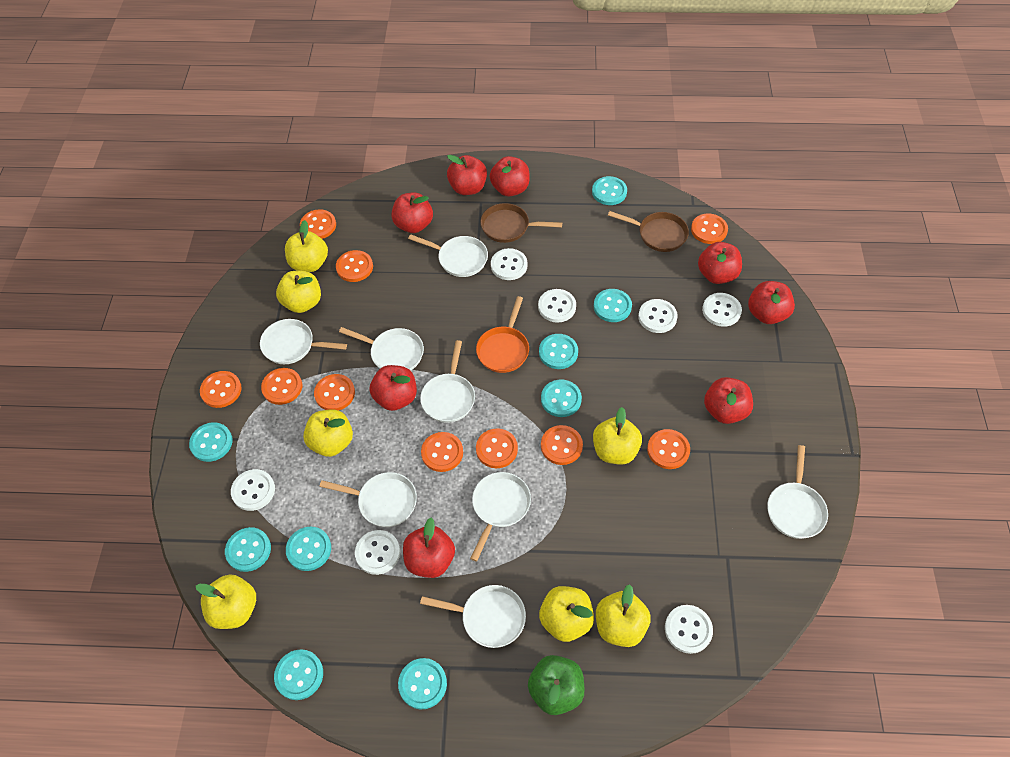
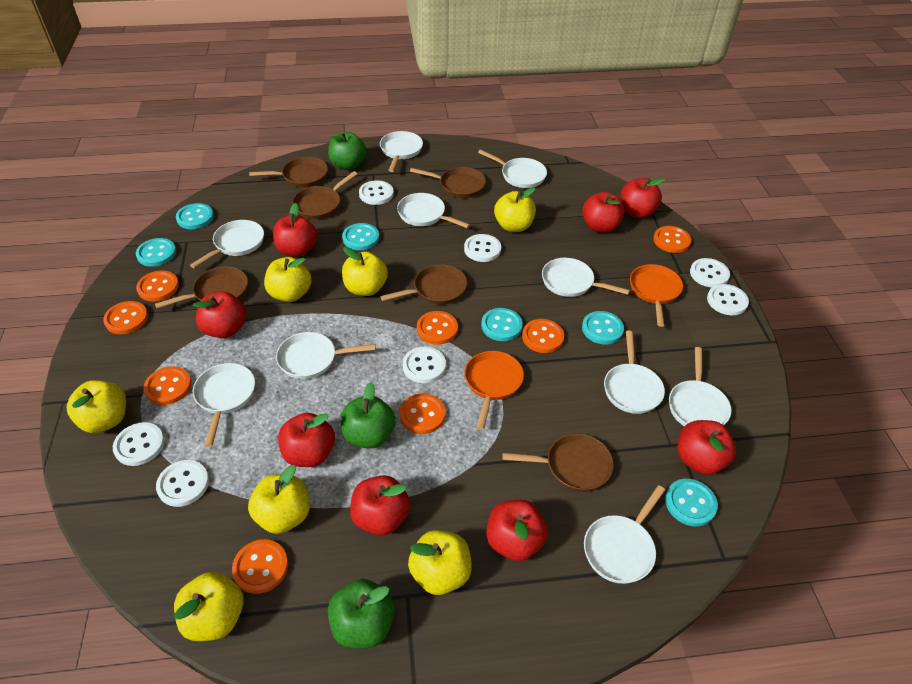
brown pan: [480,203,562,243] [608,211,689,252] = 2 -> [155,266,248,309] [249,157,328,187] [292,171,358,219] [380,264,467,304] [410,167,486,198] [503,433,614,492] = 6
green apple: [528,655,585,715] = 1 -> [328,132,367,170] [328,579,395,649] [341,382,396,448] = 3
orange button: [200,371,242,408] [261,368,302,405] [300,209,336,239] [314,374,355,411] [336,250,373,282] [421,432,463,472] [476,428,518,468] [541,425,583,465] [647,429,690,469] [691,214,728,244] = 10 -> [103,301,148,334] [136,271,179,302] [144,366,192,405] [232,539,288,594] [400,393,445,434] [417,311,458,345] [522,319,564,353] [653,226,691,253] = 8
orange pan: [476,296,529,373] = 1 -> [464,351,524,430] [630,264,683,327] = 2
turquoise button: [189,422,233,462] [225,527,271,572] [274,649,323,700] [286,527,331,571] [398,658,447,709] [539,334,578,369] [541,380,582,417] [592,176,627,205] [594,289,632,322] = 9 -> [136,238,176,267] [176,203,214,229] [342,223,379,250] [481,308,523,341] [582,311,624,345] [665,479,718,526] = 6
white pan: [260,319,347,364] [319,472,417,527] [339,327,424,371] [408,234,488,277] [420,340,475,423] [420,585,526,648] [470,472,531,562] [767,445,828,539] = 8 -> [190,220,264,268] [193,363,255,447] [276,332,375,379] [380,131,423,172] [397,193,470,228] [478,149,547,188] [542,258,630,297] [584,485,665,584] [604,331,665,414] [669,347,731,426] = 10

